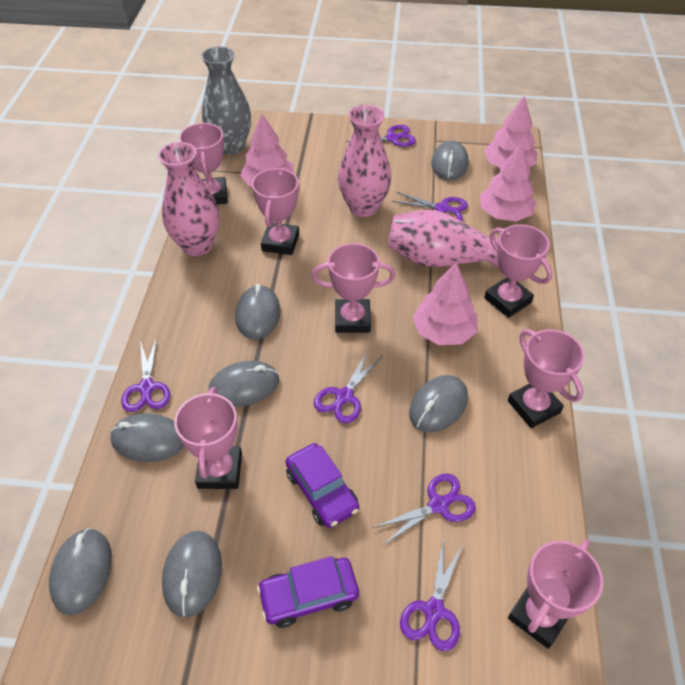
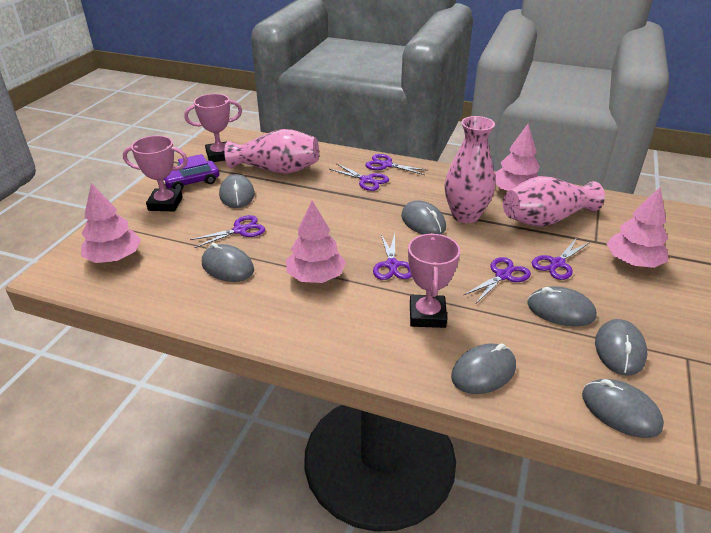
grey vase: [201,47,251,155] = 1 -> none = 0
pink trophy: [174,387,242,489] [179,123,228,204] [252,168,299,255] [311,243,395,333] [484,224,552,318] [508,329,585,428] [508,539,603,649] = 7 -> [123,136,188,212] [184,94,242,162] [408,233,460,328] = 3
purple car: [257,556,359,628] [285,443,359,528] = 2 -> [163,154,219,190] = 1

